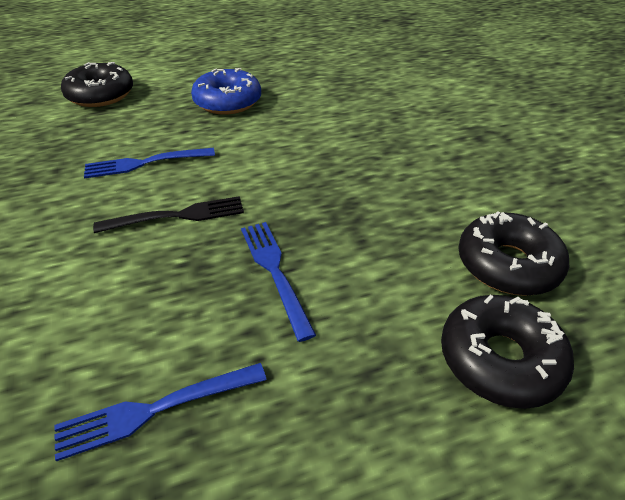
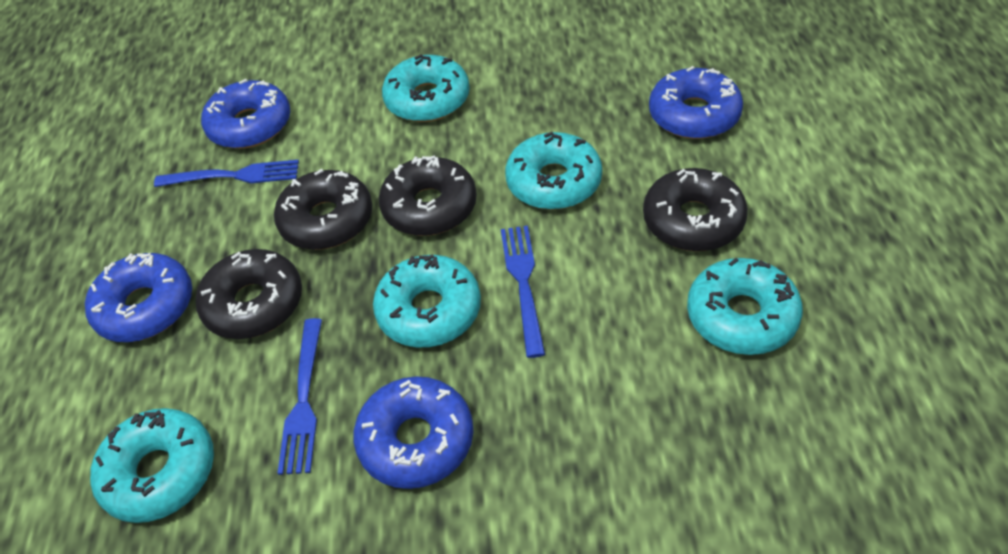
black donut: [61,62,133,107] [441,295,574,409] [458,211,569,296] = 3 -> [195,249,302,339] [274,169,372,250] [379,156,477,236] [643,168,748,251] = 4
black fork: [93,196,244,233] = 1 -> none = 0
blue donut: [191,68,261,115] = 1 -> [85,253,192,342] [201,79,290,149] [353,376,473,489] [649,66,743,139] = 4
turquoise donut: none = 0 -> [90,408,214,523] [373,254,481,347] [382,54,470,122] [505,132,602,210] [687,258,803,355] = 5

